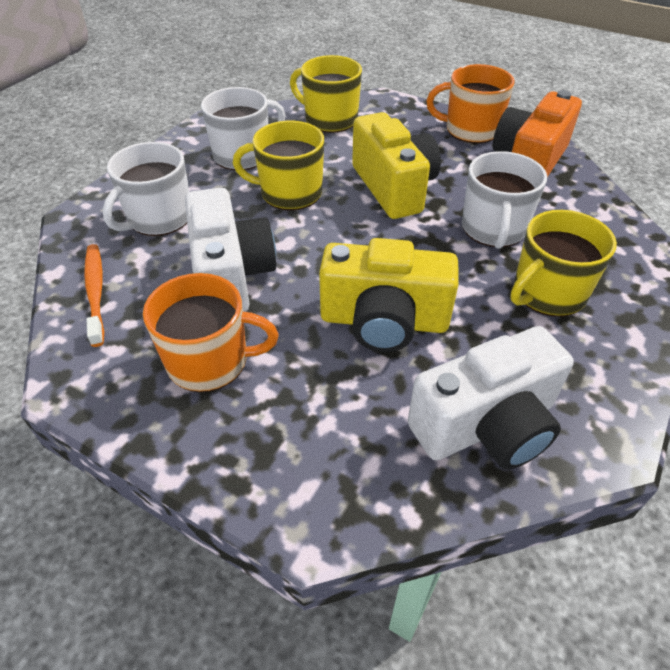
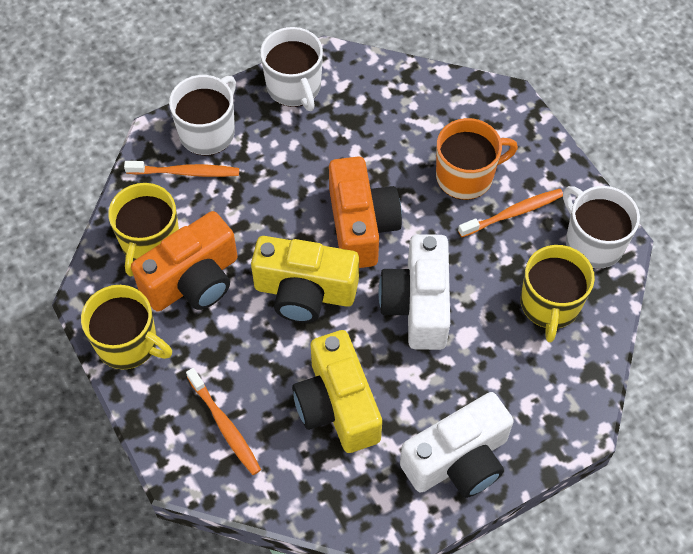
orange camera: [493,90,582,177] = 1 -> [131,211,238,312] [329,156,402,268] = 2
orange mug: [143,273,279,392] [427,64,515,143] = 2 -> [436,118,518,200] = 1
orange toothbrush: [84,244,104,347] = 1 -> [124,161,239,177] [186,368,261,475] [458,189,563,237] = 3

